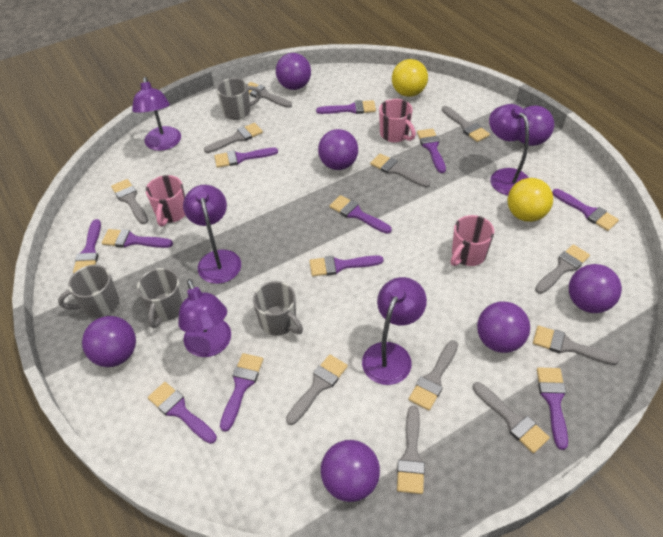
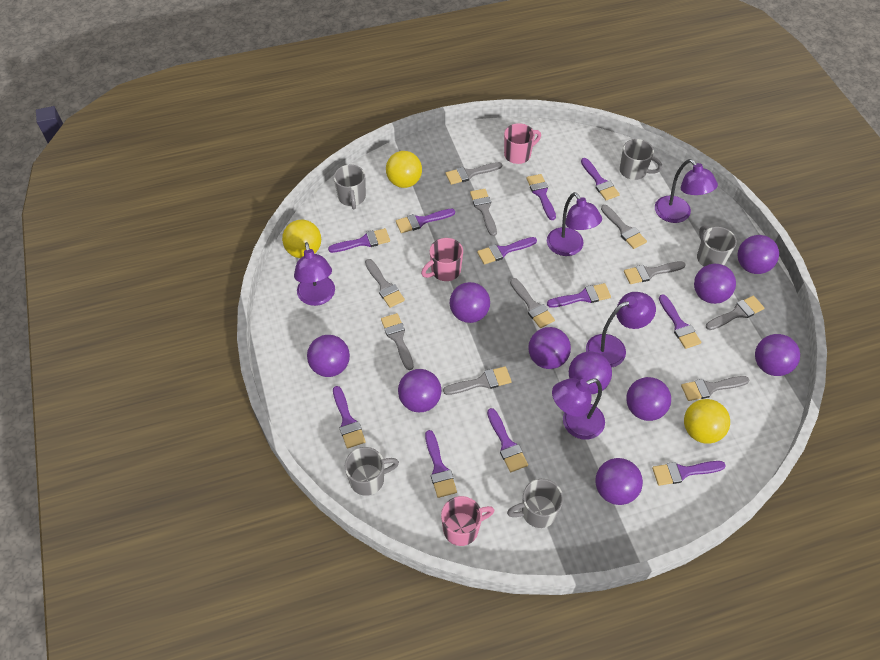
grey brush: [111,179,148,224] [204,123,263,153] [248,82,292,108] [286,354,348,425] [370,154,431,187] [397,406,425,494] [409,340,458,411] [442,106,490,142] [472,382,550,453] [533,325,619,365] [535,244,590,294] = 11 -> [365,259,405,308] [381,313,414,370] [443,366,512,395] [445,162,502,185] [470,189,497,236] [510,278,555,328] [601,205,647,249] [624,261,686,284] [681,376,749,401] [706,296,764,330] = 10
grey mug: [58,265,119,318] [137,268,184,328] [217,78,261,120] [253,281,303,336] = 4 -> [334,165,366,209] [345,447,399,496] [507,479,563,528] [619,139,662,180] [697,225,737,267] = 5
purple ball: [82,316,136,367] [276,53,311,90] [318,129,358,170] [321,440,380,502] [477,301,530,353] [519,106,554,146] [569,264,622,313] = 7 -> [307,335,350,377] [398,369,441,412] [450,282,490,323] [528,327,571,369] [569,351,612,394] [595,458,643,505] [626,377,671,421] [694,264,736,304] [737,235,779,274] [755,334,800,376] = 10
yellow ball: [392,59,428,97] [508,178,553,222] = 2 -> [282,220,321,258] [386,151,422,188] [684,399,730,444] = 3

